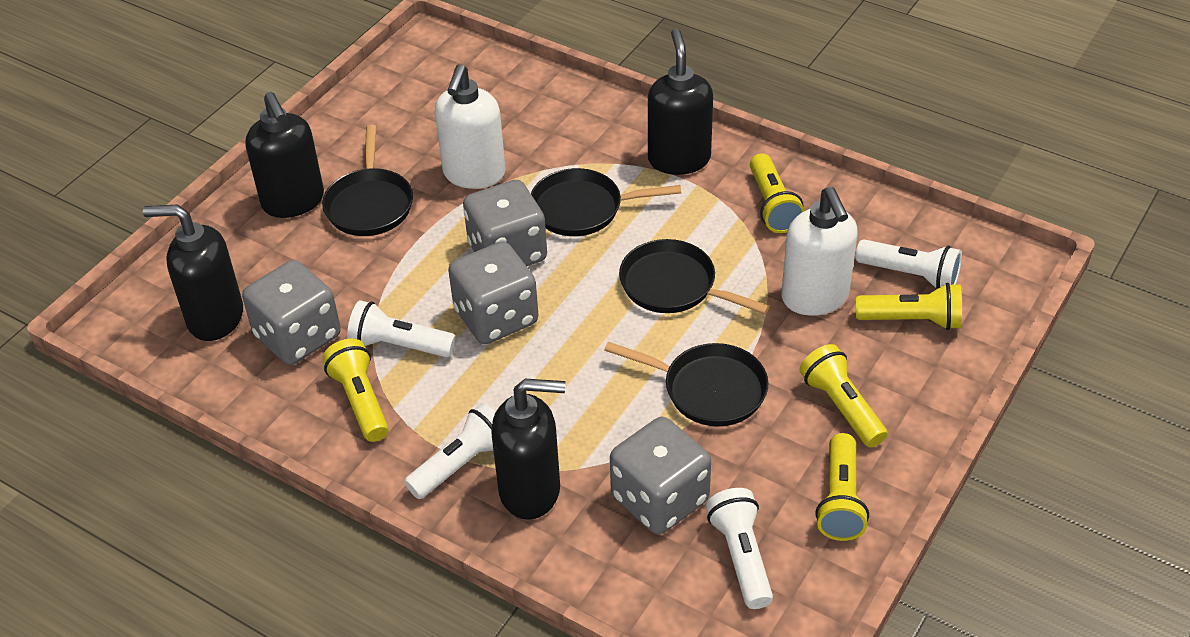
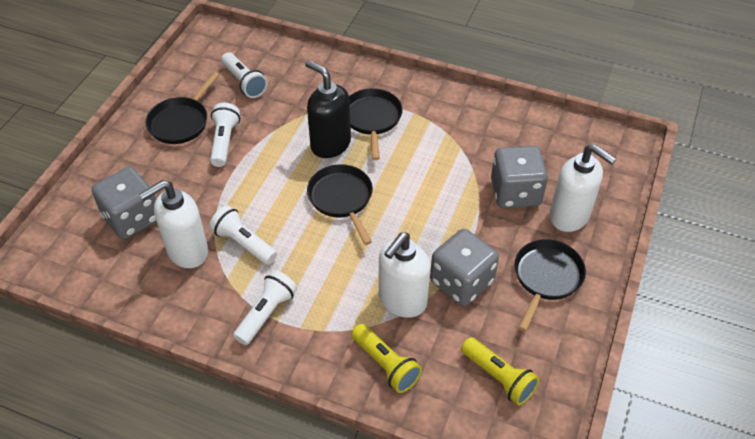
black soap dispenser: [143,204,243,341] [245,92,324,218] [491,379,566,520] [648,28,713,175] = 4 -> [305,60,351,158] = 1
grey dice: [242,260,341,365] [448,241,539,344] [463,180,547,266] [610,417,711,535] = 4 -> [92,167,156,239] [430,229,499,306] [491,146,548,208] = 3
white soap dispenser: [435,64,505,189] [781,187,857,316] = 2 -> [139,180,208,268] [379,232,430,318] [550,144,616,232] = 3
yellow flashlight: [322,339,389,442] [750,153,805,233] [800,344,888,447] [815,433,869,541] [856,283,962,330] = 5 -> [351,324,422,393] [461,337,539,406] = 2

